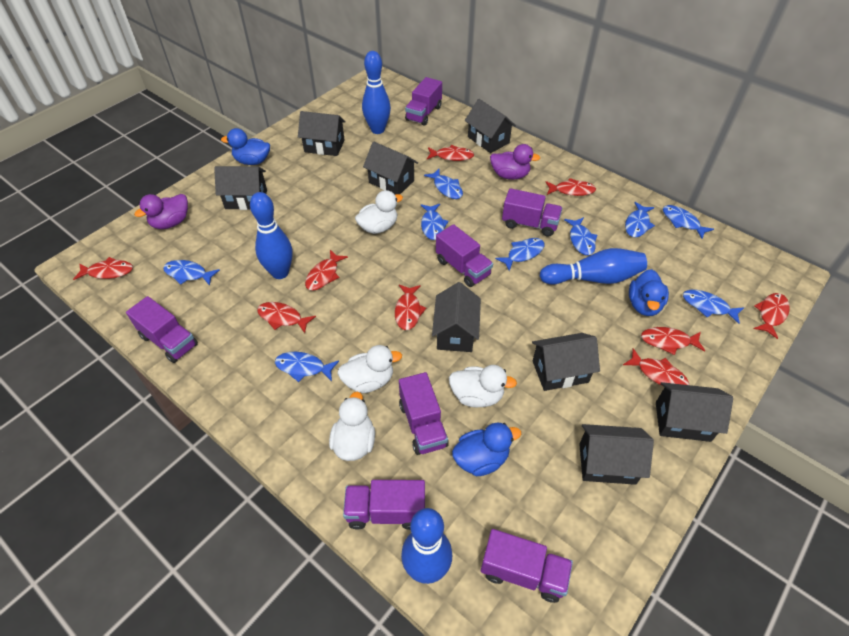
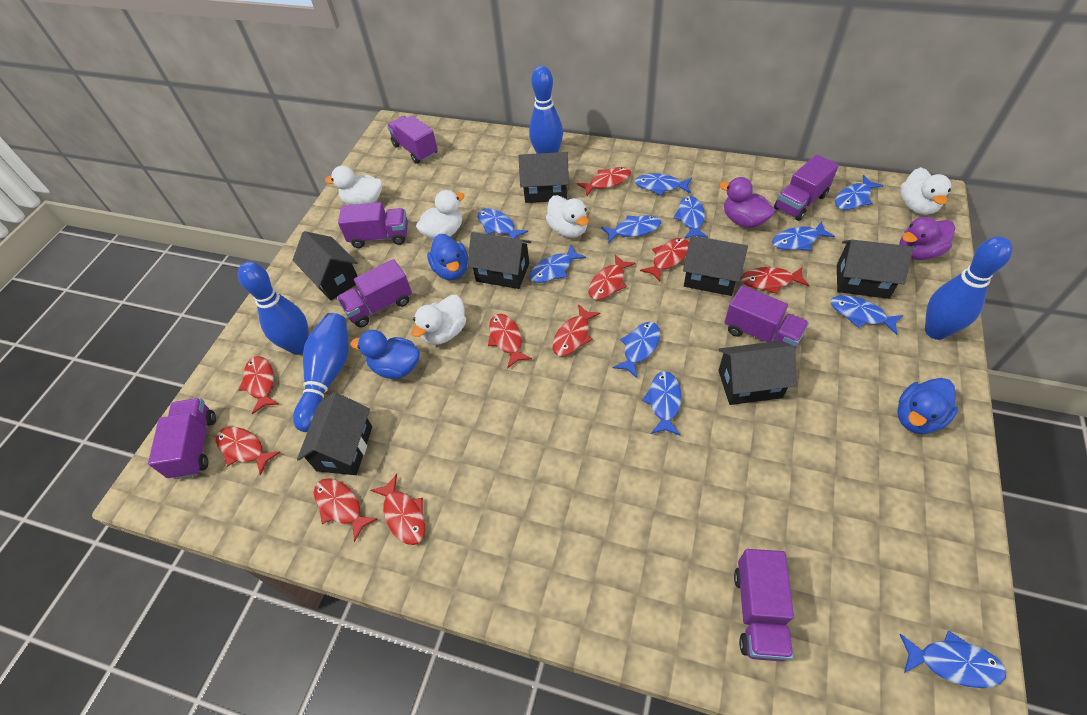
black house: [214,166,267,210] [298,111,346,156] [363,141,418,194] [432,282,481,352] [465,99,516,153] [532,333,600,391] [579,424,654,485] [656,382,733,442] = 8 -> [293,231,358,301] [297,392,372,475] [467,232,531,289] [519,152,569,203] [683,236,748,296] [718,341,797,405] [837,240,913,299] = 7
blue fish: [163,260,220,286] [275,352,339,382] [421,204,449,240] [424,169,463,199] [495,238,544,271] [564,217,597,255] [625,202,655,237] [663,205,714,239] [683,290,744,324] = 9 -> [478,209,528,239] [529,245,586,283] [601,215,661,243] [613,322,660,378] [635,173,692,196] [642,371,682,435] [673,196,708,239] [772,221,835,251] [831,295,904,335] [835,175,883,210] [900,630,1006,688] = 11
red fish: [73,257,133,280] [257,302,316,333] [305,250,348,291] [395,285,426,330] [427,145,474,161] [546,178,596,196] [623,348,689,386] [641,327,705,355] [754,293,790,339] = 9 -> [216,427,281,475] [239,356,278,414] [314,478,378,542] [371,474,425,545] [488,314,532,369] [552,304,601,356] [577,167,631,196] [588,254,636,300] [640,238,689,282] [741,267,809,294] = 10
white duck: [329,391,375,461] [337,345,402,393] [355,190,403,234] [449,365,517,408] = 4 -> [325,166,382,205] [412,295,466,345] [416,190,465,240] [546,195,589,238] [900,167,951,215] = 5

